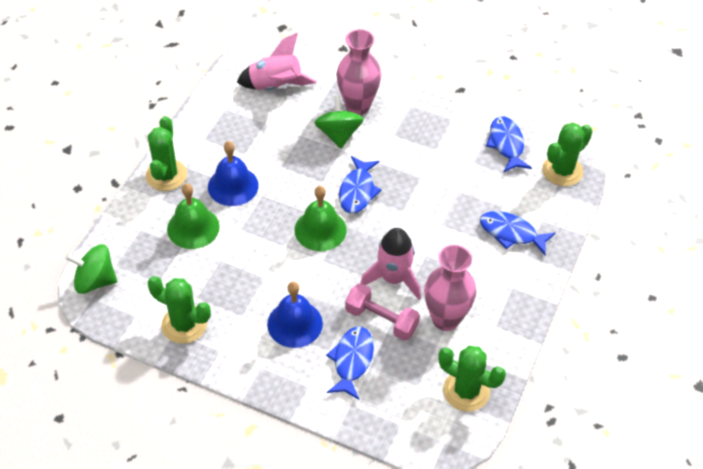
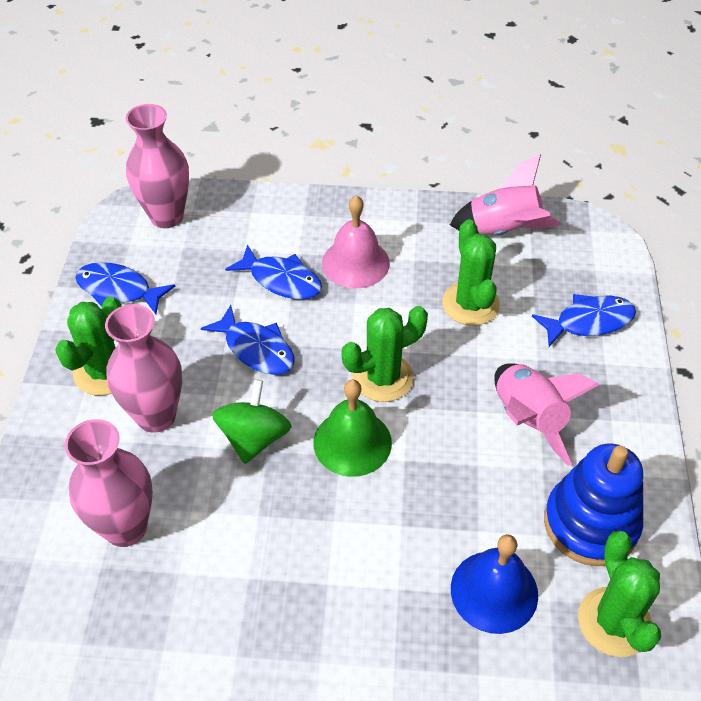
blue bell: [208,141,259,206] [267,281,323,348] = 2 -> [451,534,538,634] = 1
blue stacking toy: none = 0 -> [544,444,643,566] = 1
green bell: [167,183,220,249] [295,186,347,251] = 2 -> [313,380,392,477] = 1
green spinning top: [65,244,117,294] [314,96,364,149] = 2 -> [212,379,292,464] = 1
pink bell: none = 0 -> [322,195,390,288] = 1
pink dumbbell: [345,284,420,341] = 1 -> none = 0
pink vase: [336,29,381,115] [424,245,476,331] = 2 -> [65,419,153,547] [105,304,182,433] [126,104,189,228] = 3

